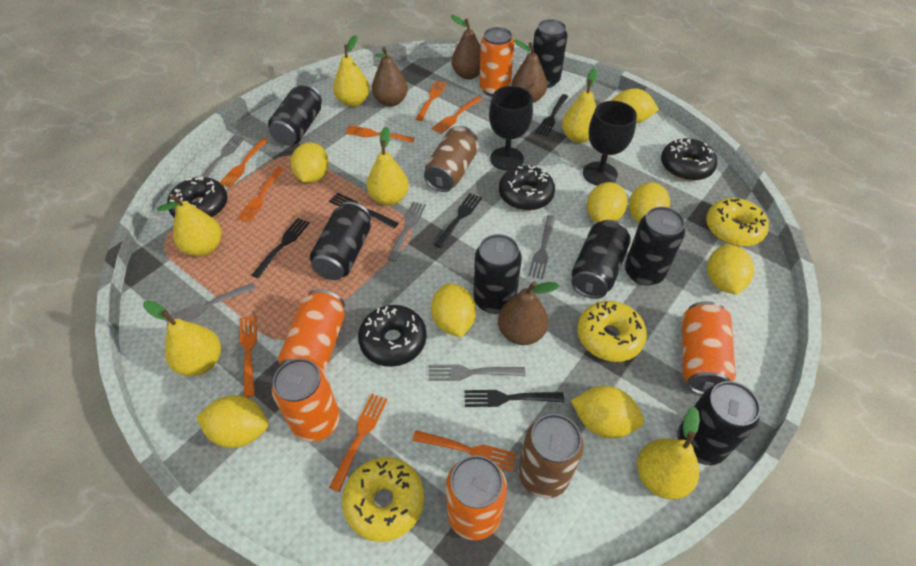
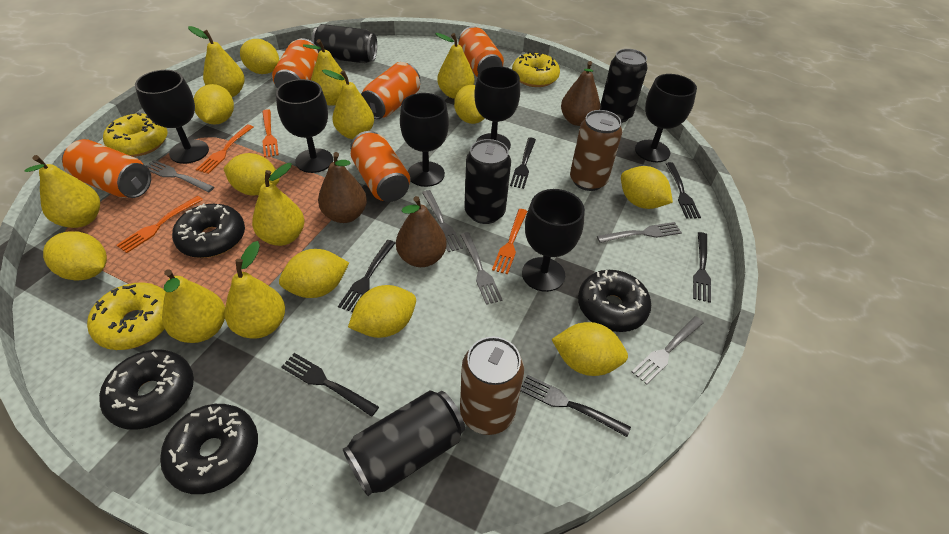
black can: [268,84,322,145] [310,202,371,280] [473,234,522,314] [533,19,568,88] [571,220,631,299] [625,207,685,286] [677,381,761,465] = 7 -> [312,24,377,63] [343,391,465,496] [464,139,511,224] [600,49,648,123] = 4
black fork: [252,218,310,278] [329,193,399,229] [434,193,482,248] [464,390,564,407] [536,94,569,136] = 5 -> [281,353,379,417] [338,240,395,312] [510,138,536,189] [520,375,631,437] [665,162,701,219] [693,232,711,303] = 6
black goblet: [489,86,533,170] [583,101,637,186] = 2 -> [135,70,209,164] [276,79,333,173] [400,93,449,187] [474,66,520,151] [522,189,585,292] [635,74,697,162] = 6
brown pear: [372,47,408,107] [451,15,481,79] [498,281,559,345] [511,40,547,103] = 4 -> [318,152,367,223] [396,196,447,267] [561,61,600,126] = 3
orange fork: [219,138,269,188] [237,167,284,222] [240,315,257,398] [329,393,388,492] [345,125,415,143] [412,430,517,472] [416,81,447,121] [432,96,482,134] = 8 -> [116,196,203,253] [196,125,253,174] [262,109,279,157] [492,209,528,275] = 4
yellow lemon: [196,395,268,448] [291,142,329,183] [431,283,476,337] [571,386,644,438] [587,182,627,223] [611,88,659,123] [629,182,670,223] [707,245,754,295] = 8 -> [43,231,107,280] [194,84,234,125] [223,153,279,195] [240,39,279,74] [279,249,349,298] [348,285,416,338] [454,85,485,124] [551,322,628,376] [621,166,673,209] = 9
yellow pear: [143,300,221,376] [157,195,221,256] [333,35,370,107] [367,127,409,205] [562,69,597,143] [637,407,700,499] = 6 -> [25,155,100,228] [162,269,225,343] [188,26,245,97] [225,241,285,339] [252,163,304,246] [303,39,346,106] [322,69,374,139] [435,33,474,99] = 8

